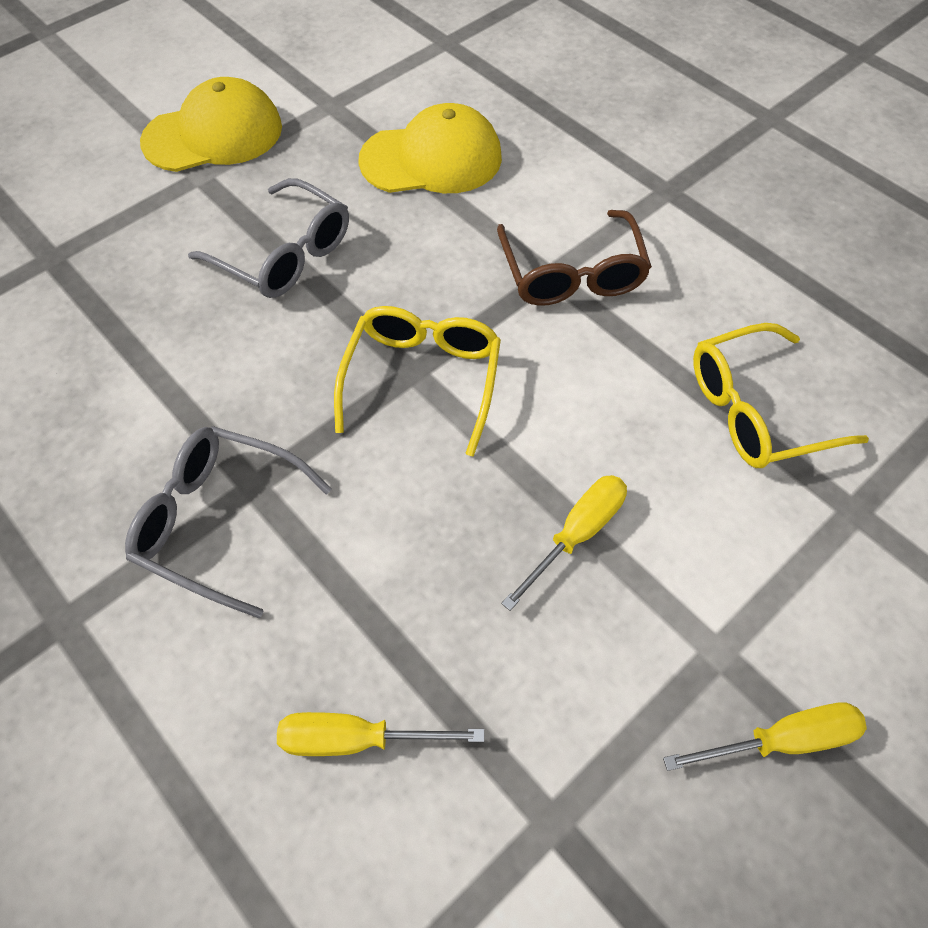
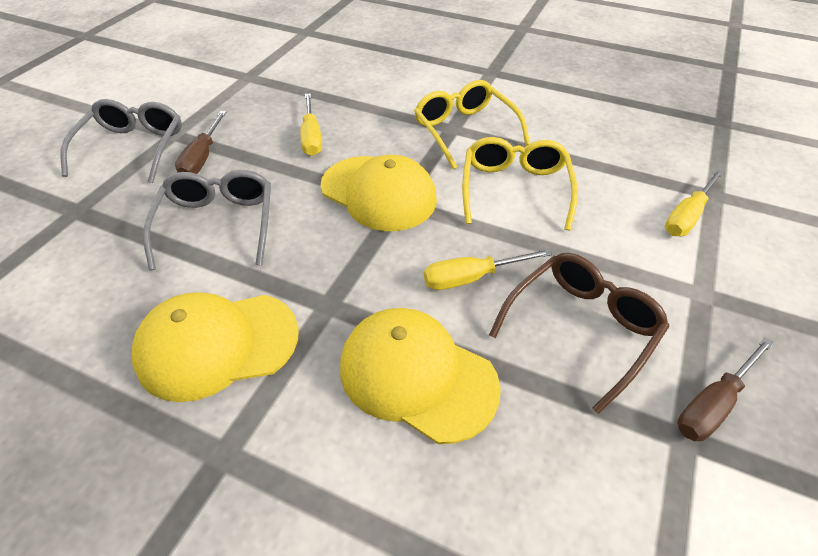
brown screwdriver: none = 0 -> [175,111,227,174] [677,337,774,441] = 2
yellow cap: [140,77,282,172] [358,103,502,193] = 2 -> [132,292,299,402] [321,155,437,231] [340,308,501,444] = 3

